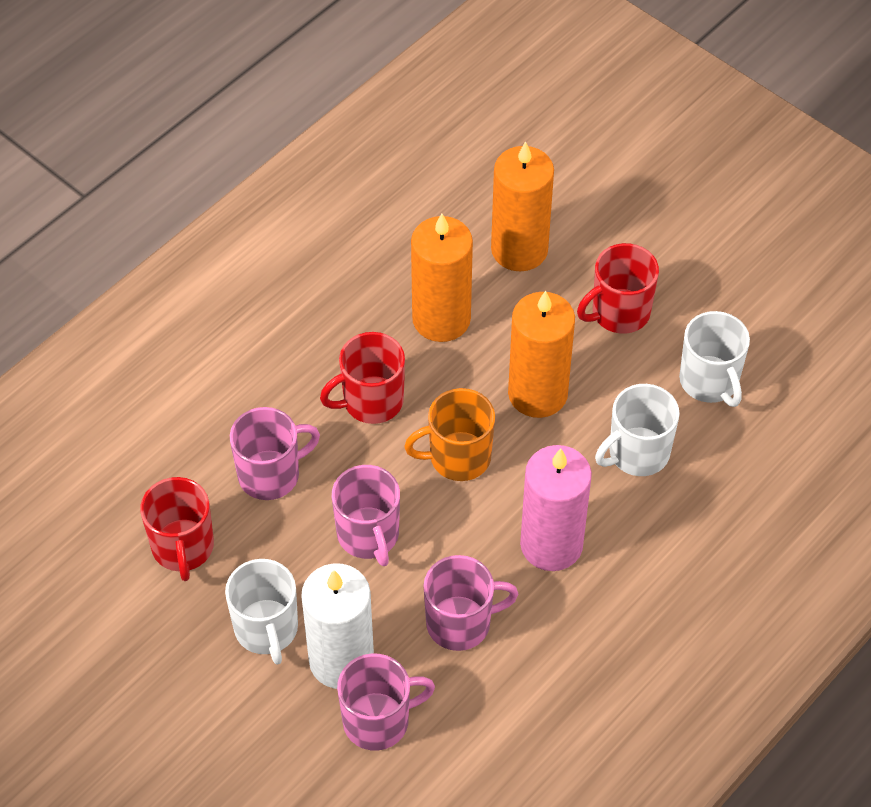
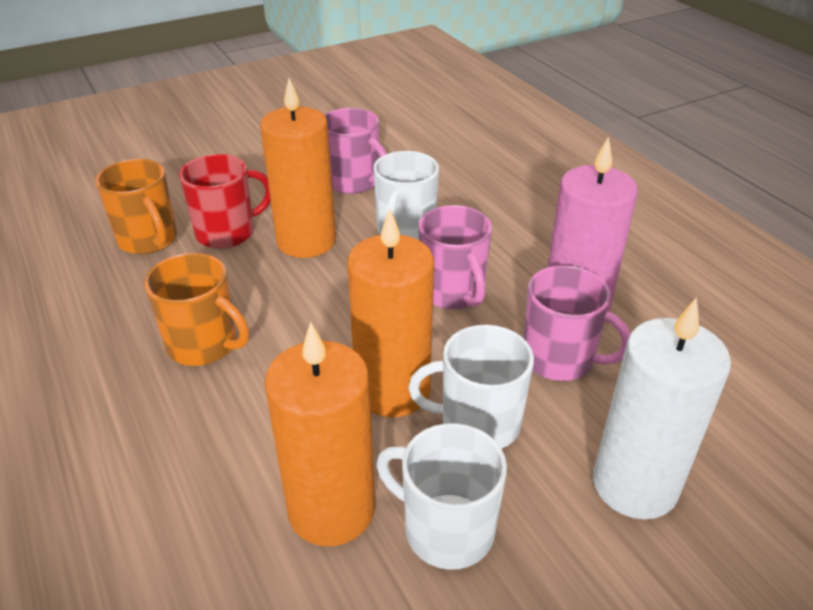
orange mug: [404,388,495,481] = 1 -> [95,159,177,254] [144,253,249,366] = 2
pink mug: [230,407,320,500] [332,465,400,566] [337,654,435,751] [424,555,518,651] = 4 -> [325,108,387,194] [418,205,492,309] [523,265,631,381] = 3
red mug: [140,477,214,581] [320,332,405,424] [577,243,659,334] = 3 -> [179,154,271,249] = 1

